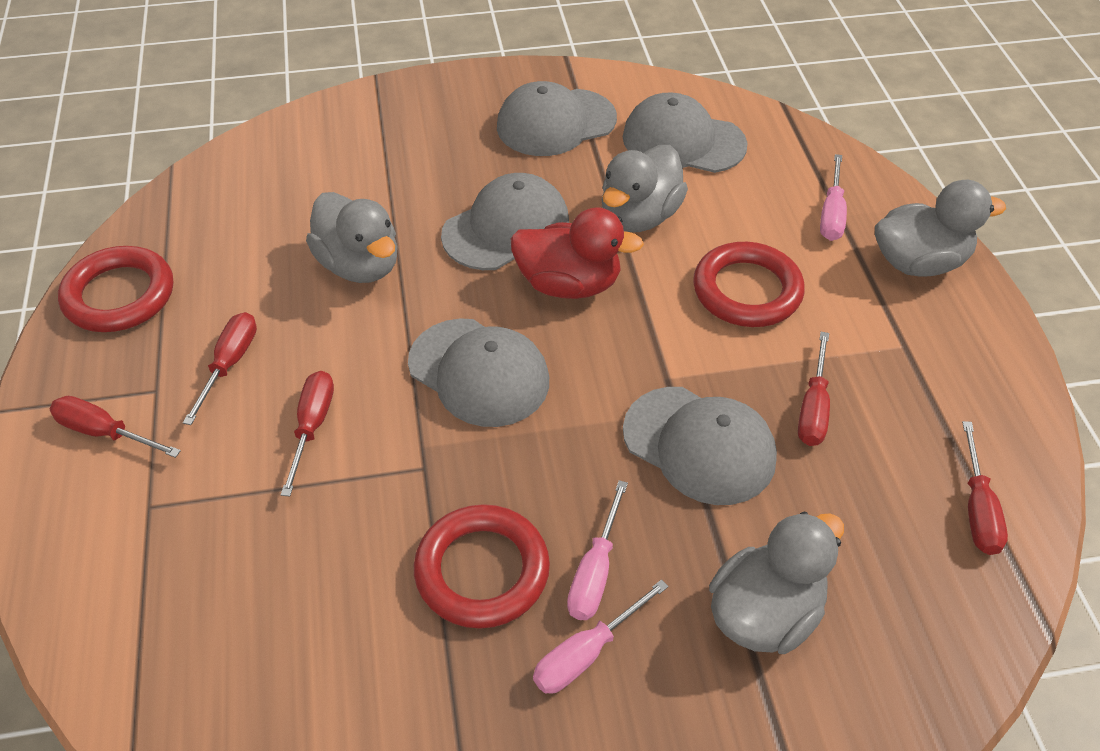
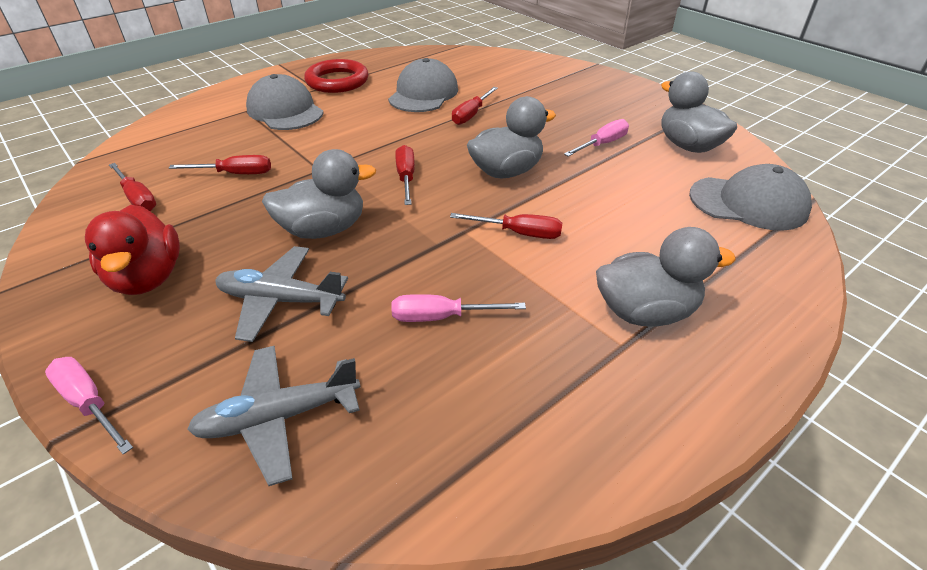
grey cap: [408,318,549,427] [441,173,569,270] [497,81,617,156] [623,92,748,173] [623,387,777,505] = 5 -> [246,74,324,130] [388,58,458,112] [689,164,812,231] = 3
grey plane: none = 0 -> [187,346,361,486] [215,246,348,342] = 2
red ring: [58,246,173,332] [414,504,550,629] [693,242,805,327] = 3 -> [304,59,369,93] = 1

